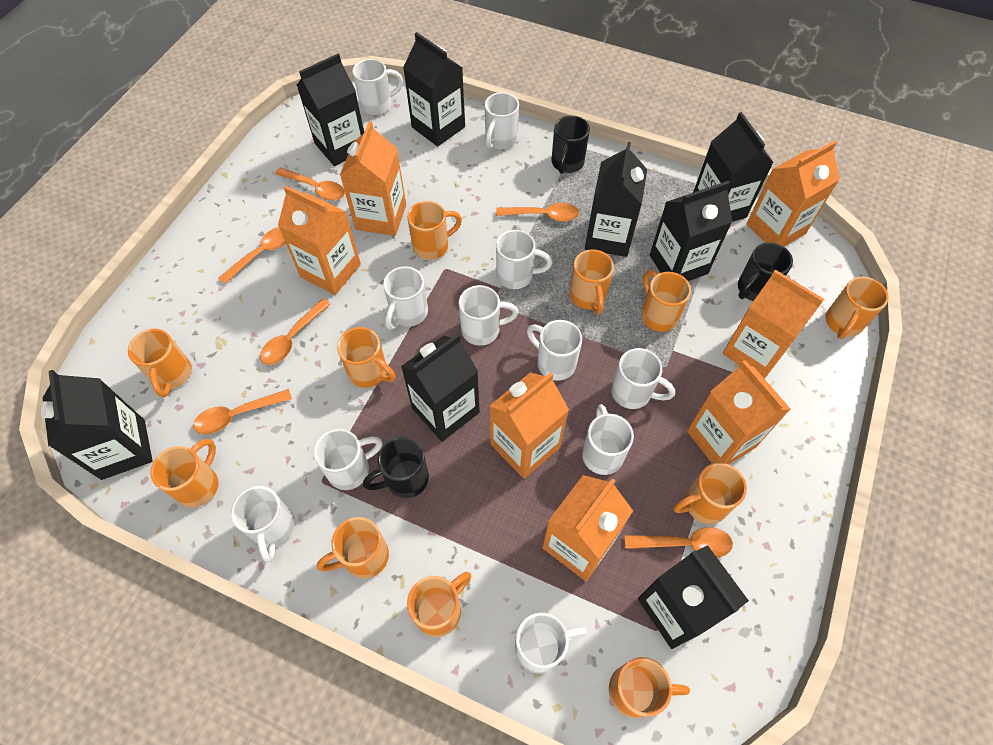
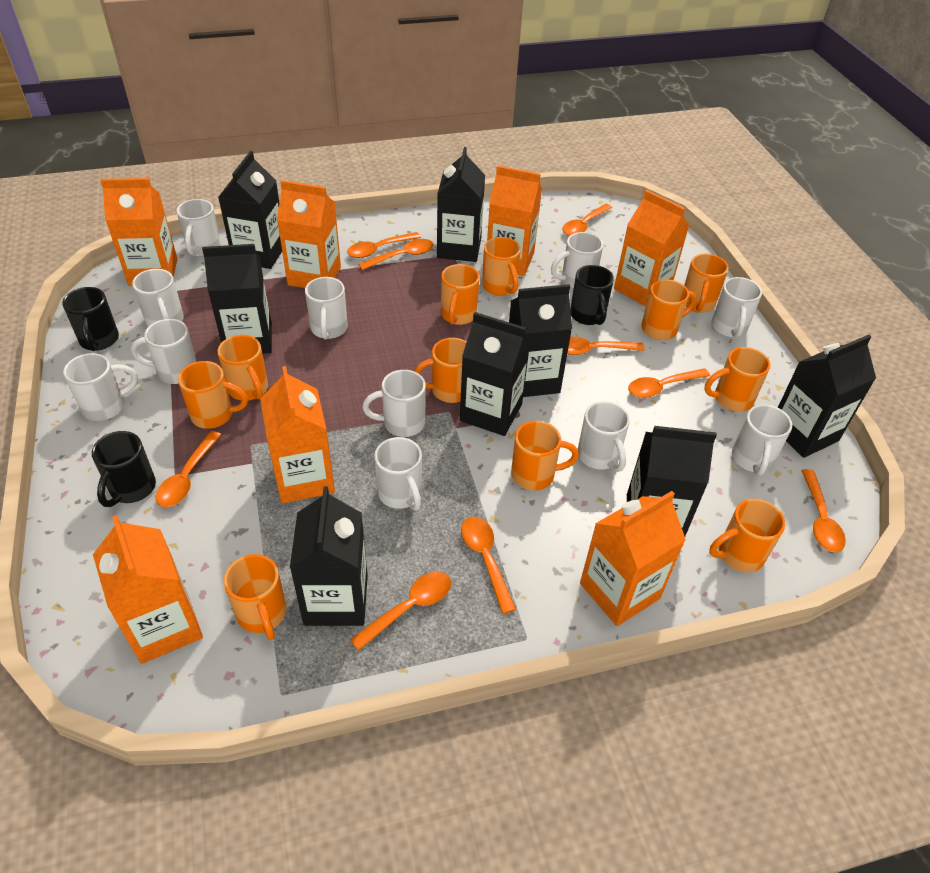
orange spoon: [193,389,292,434] [219,227,286,284] [260,298,330,365] [275,167,345,201] [496,203,579,222] [624,527,733,557] = 6 -> [155,431,221,507] [347,232,421,258] [350,572,451,651] [358,239,434,270] [461,517,516,614] [563,204,612,236] [567,337,645,355] [628,368,710,398] [801,469,846,553] = 9

